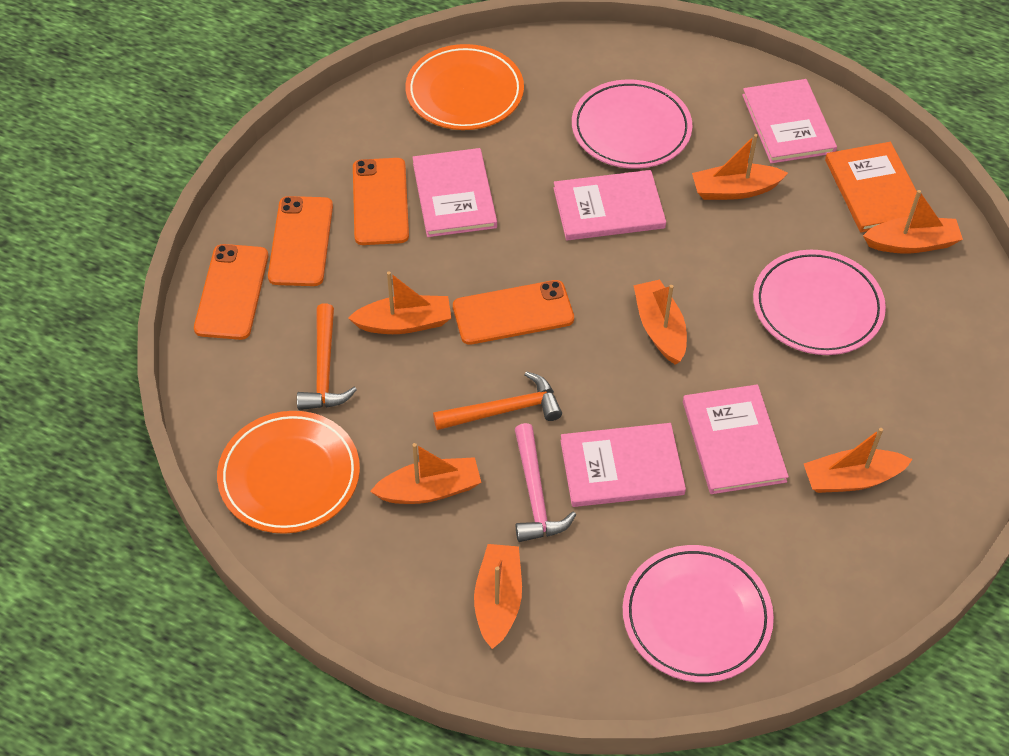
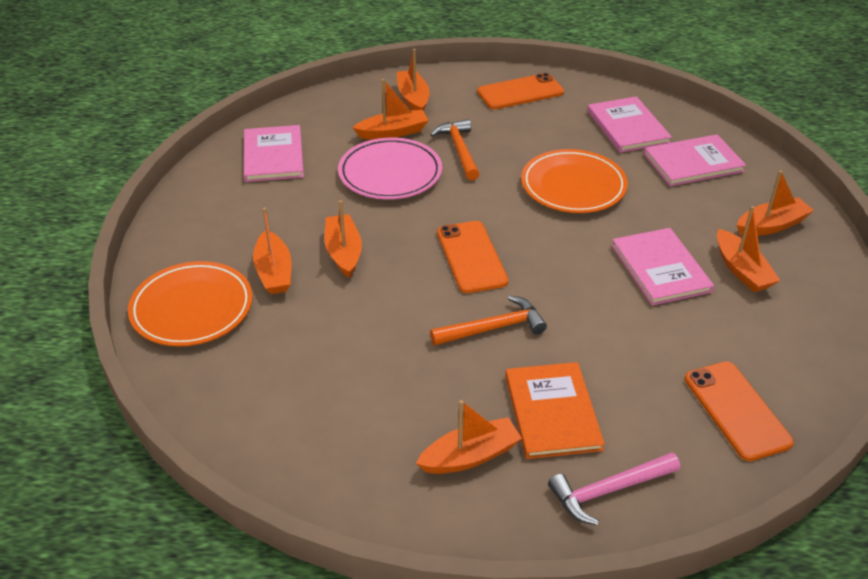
orange phone: [194,244,268,340] [268,196,333,286] [353,158,409,245] [453,280,574,345] = 4 -> [437,221,508,293] [477,73,564,109] [685,361,794,461] = 3
pink book: [413,148,497,237] [553,170,666,240] [560,423,686,507] [683,384,789,494] [742,79,837,163] = 5 -> [244,125,304,182] [587,96,672,153] [612,228,714,305] [644,134,746,186] = 4
pink plate: [572,79,692,169] [623,545,774,683] [753,250,886,355] = 3 -> [338,137,442,200] = 1

